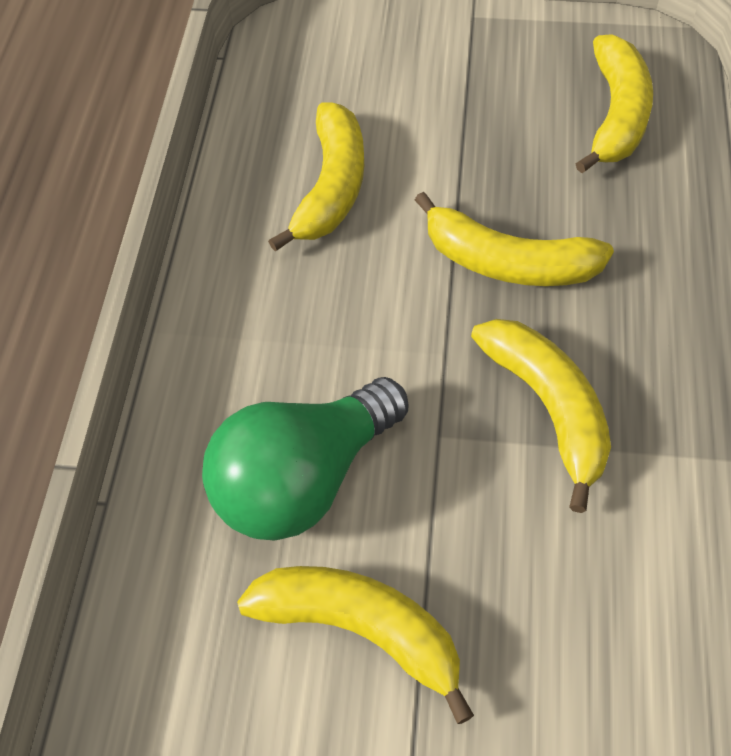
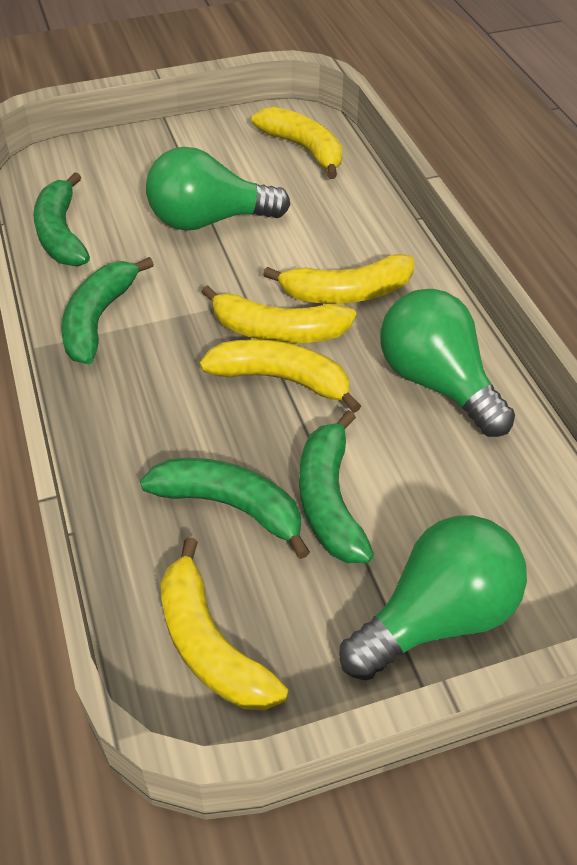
green banana: none = 0 -> [33,172,90,267] [61,257,154,364] [140,458,310,559] [299,410,374,563] = 4
green light bulb: [202,377,409,541] = 1 -> [146,147,291,231] [339,515,527,680] [380,289,515,437] = 3

